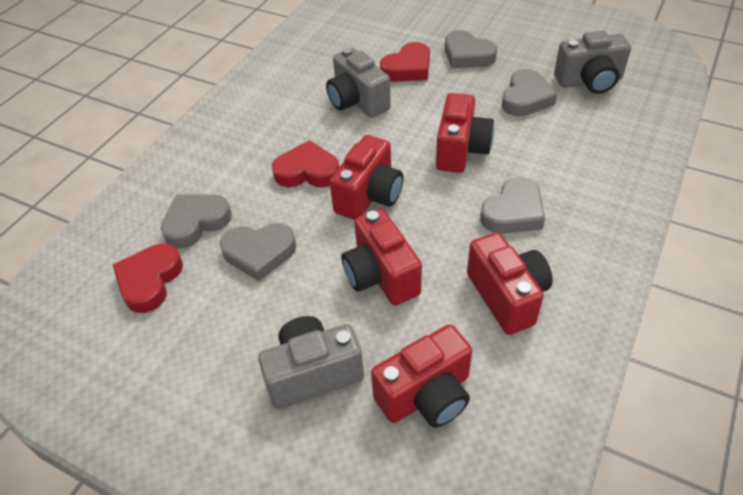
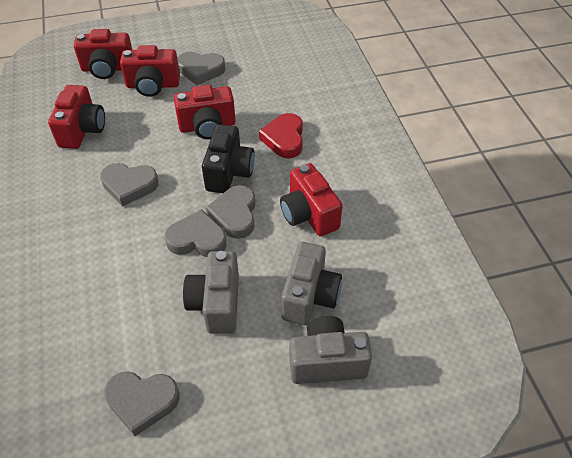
black camera: none = 0 -> [202,124,255,193] = 1
red heart: [113,243,183,313] [272,140,339,188] [380,42,430,82] = 3 -> [259,113,303,158] = 1

